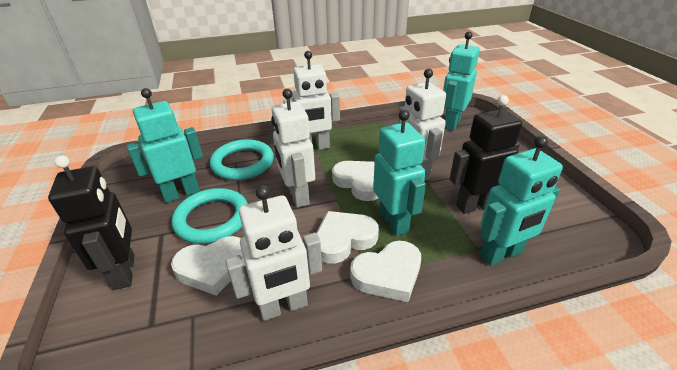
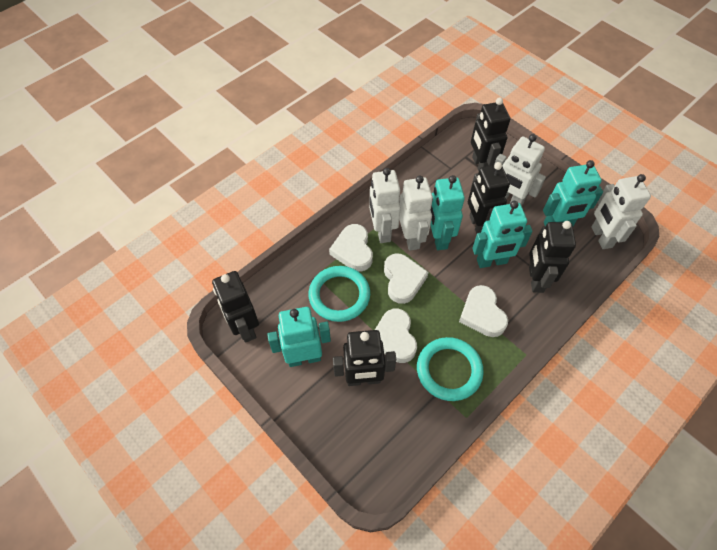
black robot: [48,155,134,290] [450,95,522,214] = 2 -> [212,271,259,343] [333,330,396,386] [468,162,510,234] [471,98,510,171] [529,221,576,293] = 5

